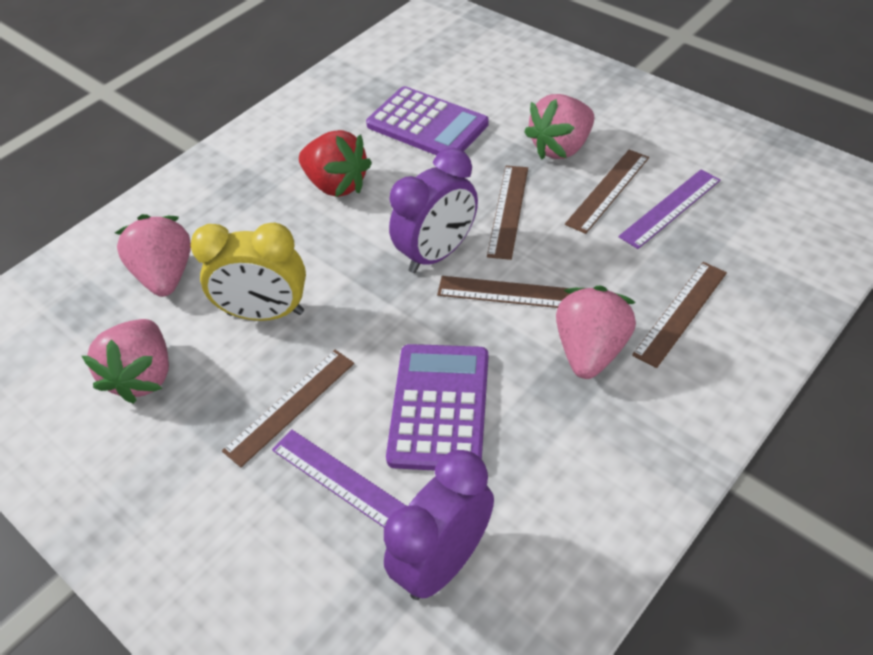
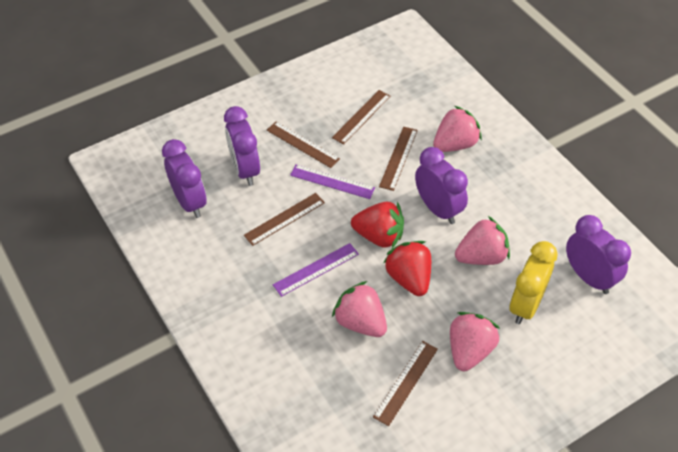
purple calculator: [366,86,489,155] [386,344,488,471] = 2 -> none = 0
purple clock: [384,450,494,600] [389,148,478,273] = 2 -> [162,139,207,218] [224,106,260,186] [415,147,468,224] [566,215,631,294] = 4
red strawberry: [299,130,372,197] = 1 -> [351,202,404,248] [384,241,431,296] = 2

